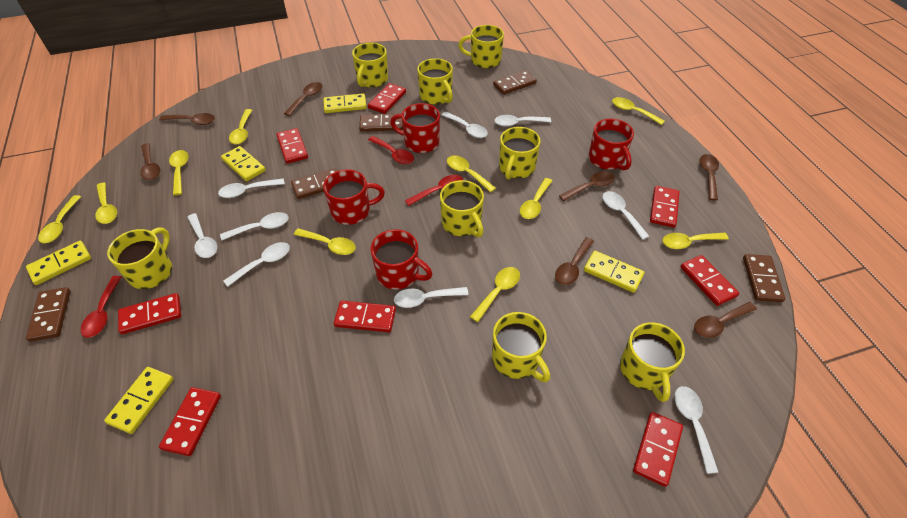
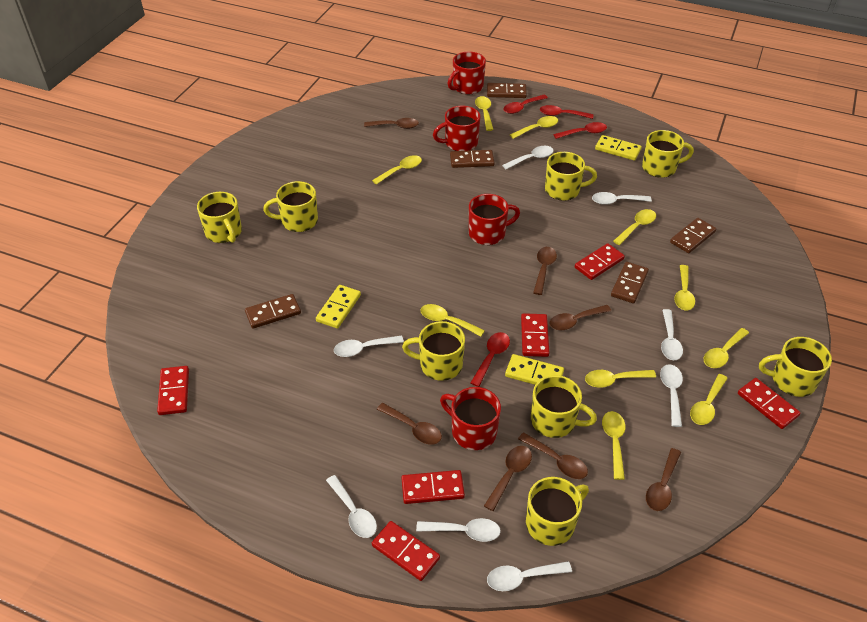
red domino: [118,293,181,334] [159,387,221,456] [276,128,308,164] [334,301,396,332] [368,83,406,114] [633,412,683,487] [650,186,680,228] [680,255,739,306] = 8 -> [157,366,189,415] [372,521,440,581] [401,470,465,504] [521,313,549,357] [575,243,625,280] [738,378,800,429] = 6
red spoon: [81,276,121,338] [368,136,414,165] [405,175,463,206] = 3 -> [471,332,510,387] [503,95,548,114] [540,105,594,119] [553,122,607,139] = 4
white spoon: [187,213,217,258] [218,178,285,198] [220,212,289,240] [224,242,290,287] [394,287,469,308] [442,112,488,138] [494,115,551,127] [603,191,650,240] [675,386,719,474] = 9 -> [326,475,377,538] [334,335,404,357] [416,518,501,542] [487,561,572,591] [502,146,554,169] [592,192,652,205] [660,364,683,427] [661,309,683,360] = 8
yellow domino: [26,241,91,285] [104,367,174,434] [221,146,266,181] [323,93,367,113] [584,251,644,293] = 5 -> [316,285,361,329] [505,354,564,385] [595,135,642,161] = 3

